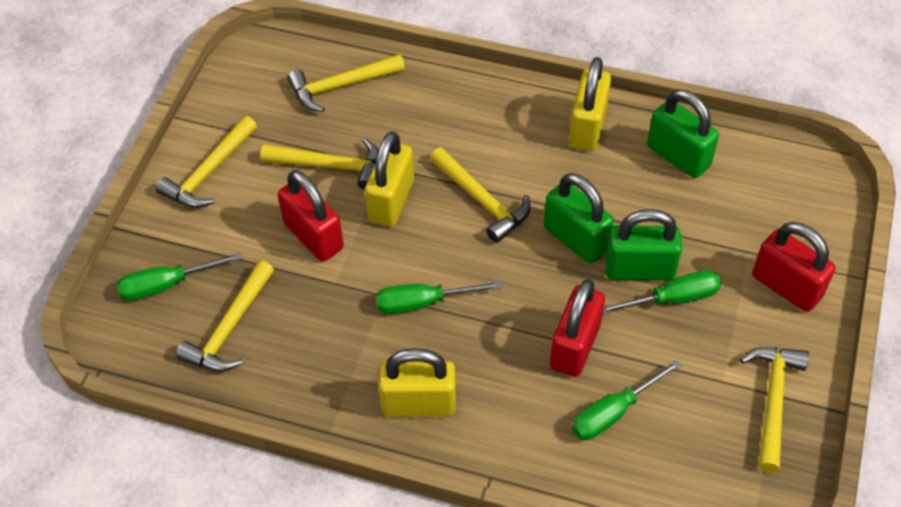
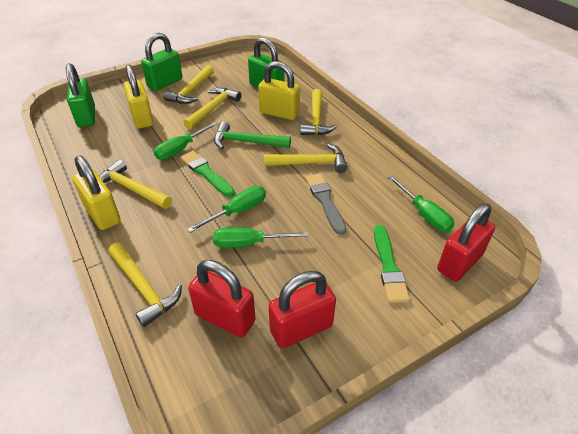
green brush: none = 0 -> [180,151,235,197] [374,225,410,303] = 2
green hammer: none = 0 -> [214,121,291,149] = 1
grey brush: none = 0 -> [306,173,346,235] = 1

